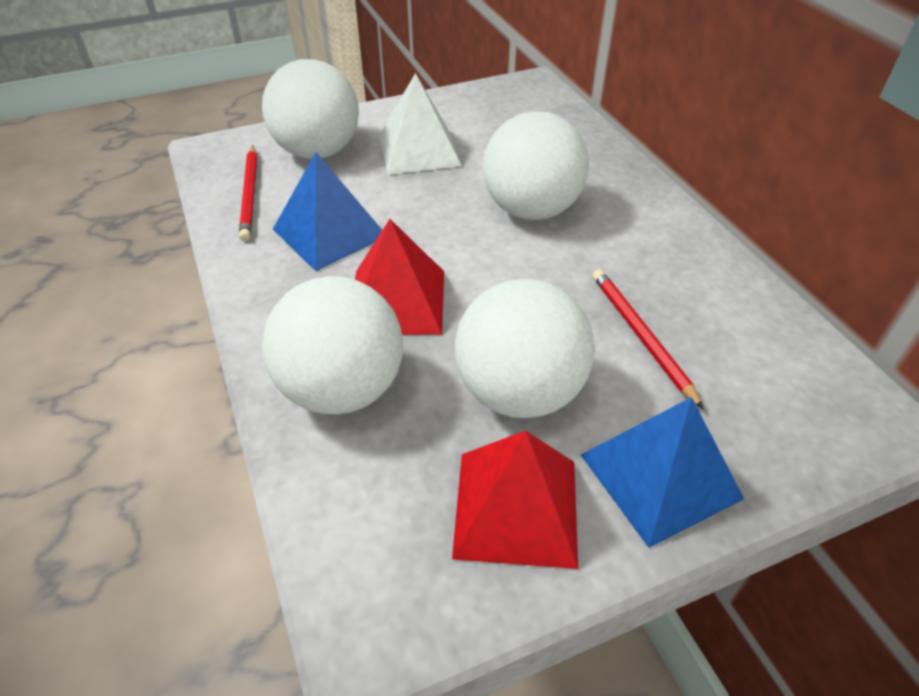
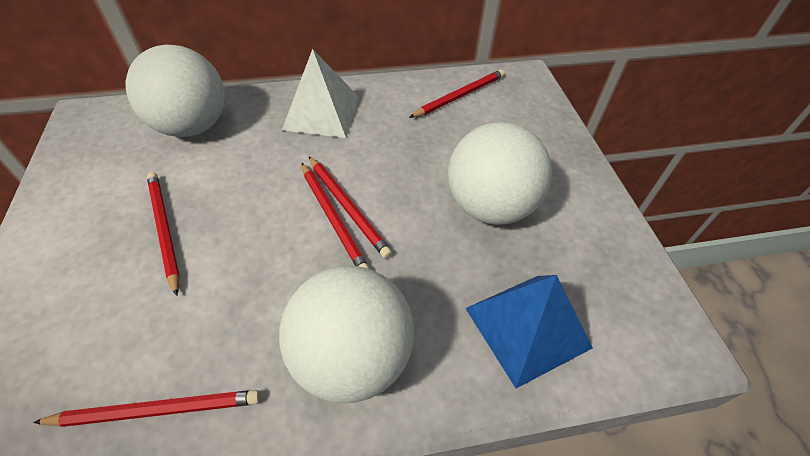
blue pyramid: [273,152,382,271] [581,397,744,548] = 2 -> [466,275,593,388] = 1
red pencil: [239,146,257,241] [593,269,704,410] = 2 -> [33,390,260,427] [147,172,180,296] [302,163,370,269] [309,156,392,259] [409,69,505,118] = 5
red pyramid: [355,219,444,335] [452,431,578,569] = 2 -> none = 0
white ball: [262,59,359,159] [262,276,403,414] [455,279,595,418] [483,111,589,220] = 4 -> [126,45,225,137] [279,266,414,403] [448,122,552,225] = 3

